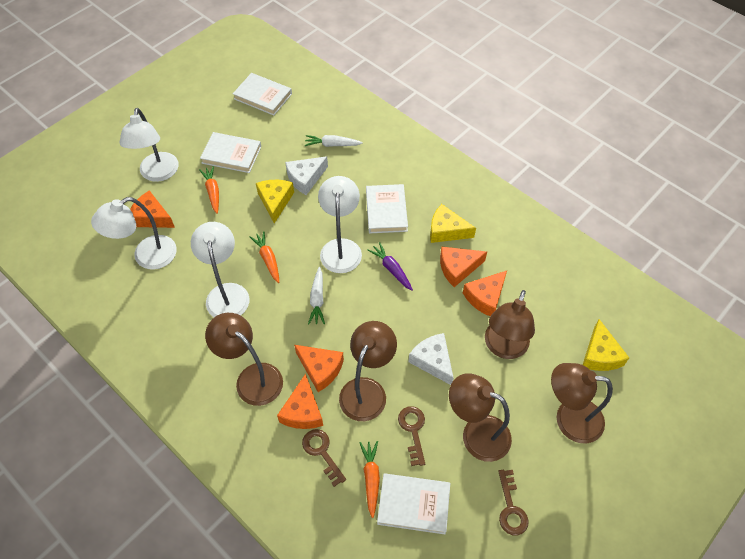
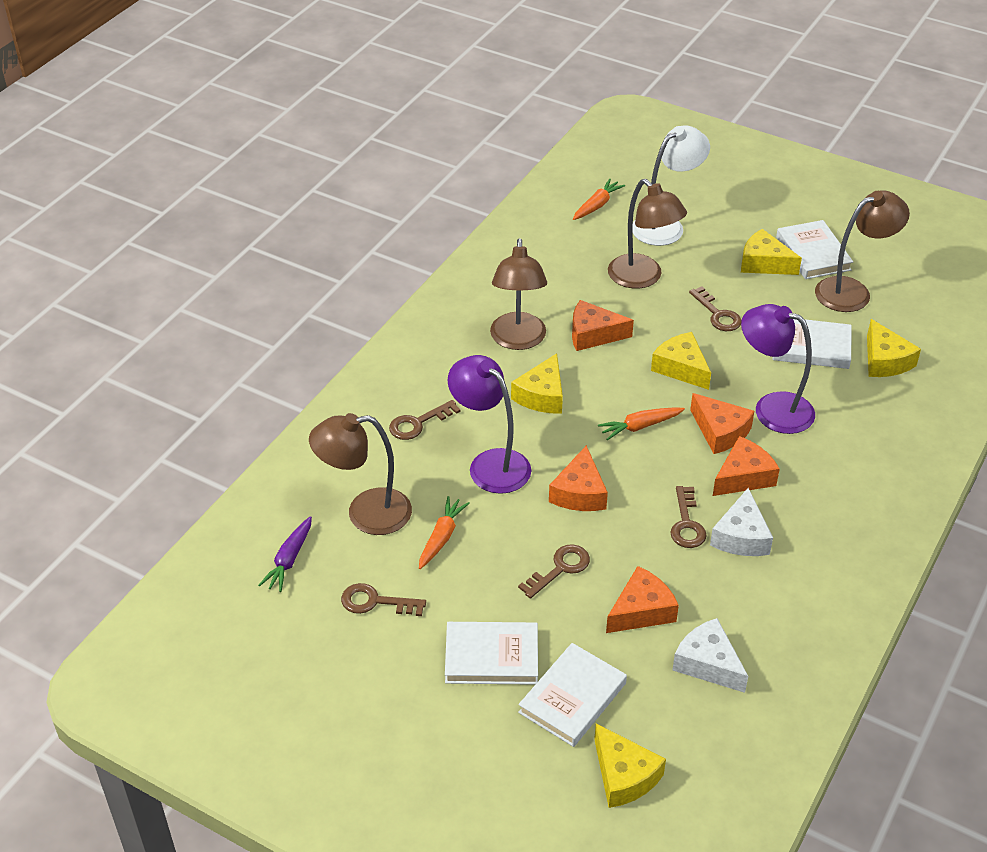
brown key: [302,429,346,487] [398,406,425,466] [498,470,529,535] = 3 -> [341,583,426,616] [389,400,461,440] [518,544,590,599] [670,486,707,548] [689,286,742,331] = 5
brown lamp: [205,313,283,406] [339,321,397,421] [449,373,512,462] [485,290,535,359] [551,363,613,443] = 5 -> [309,413,412,535] [490,238,547,350] [608,179,687,289] [815,190,910,312] = 4
purple lamp: none = 0 -> [448,355,531,494] [741,304,815,434] = 2
white carrot: [305,135,363,147] [308,267,325,324] = 2 -> none = 0
white lamp: [91,197,177,269] [119,108,179,182] [191,222,249,317] [318,176,362,273] = 4 -> [633,125,710,246] = 1
yellow cheese: [256,180,294,223] [430,204,476,243] [583,319,629,371] = 3 -> [511,353,563,414] [594,724,666,808] [651,332,711,390] [741,229,802,275] [867,319,921,377] = 5

